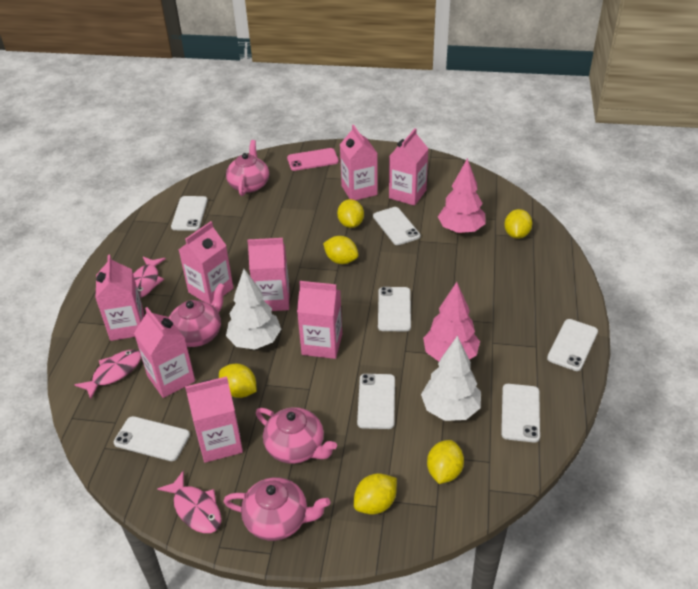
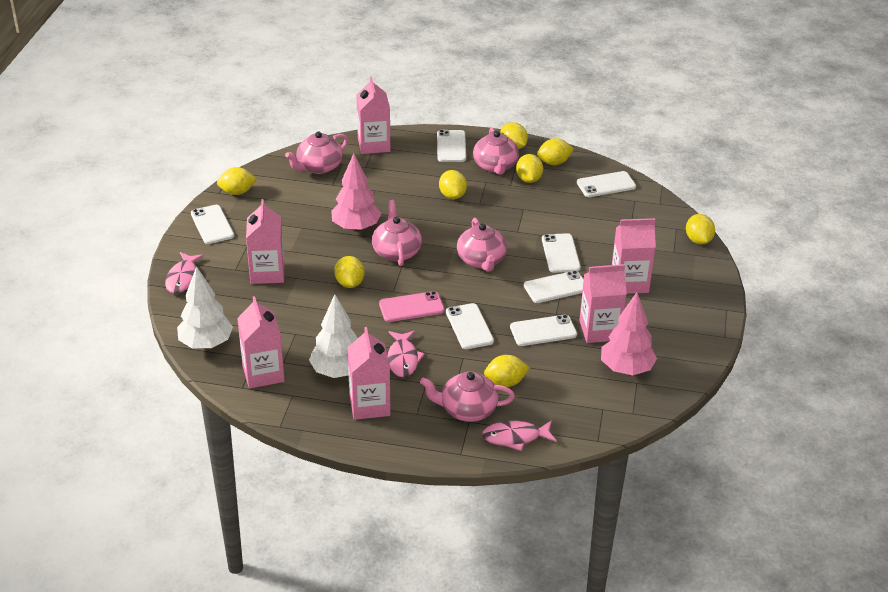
pink carton: [95,254,144,341] [134,307,195,398] [179,221,233,304] [185,376,243,463] [247,238,289,311] [297,281,342,359] [340,125,378,200] [389,128,428,206] = 8 -> [237,296,285,389] [246,199,284,284] [347,327,391,420] [356,77,390,154] [579,264,627,343] [612,218,656,294] = 6
pink teapot: [169,283,225,347] [223,477,330,541] [226,140,269,196] [256,407,337,464] = 4 -> [285,131,348,174] [372,200,422,266] [420,371,515,422] [457,218,507,272] [473,127,519,175] = 5
yellow lemon: [219,364,257,398] [323,236,359,264] [337,199,364,228] [354,473,397,515] [427,440,464,484] [504,209,533,239] = 6 -> [217,167,257,195] [334,256,364,288] [439,170,467,199] [484,355,530,387] [500,122,528,149] [516,154,543,183] [537,138,574,165] [686,214,715,244] = 8

